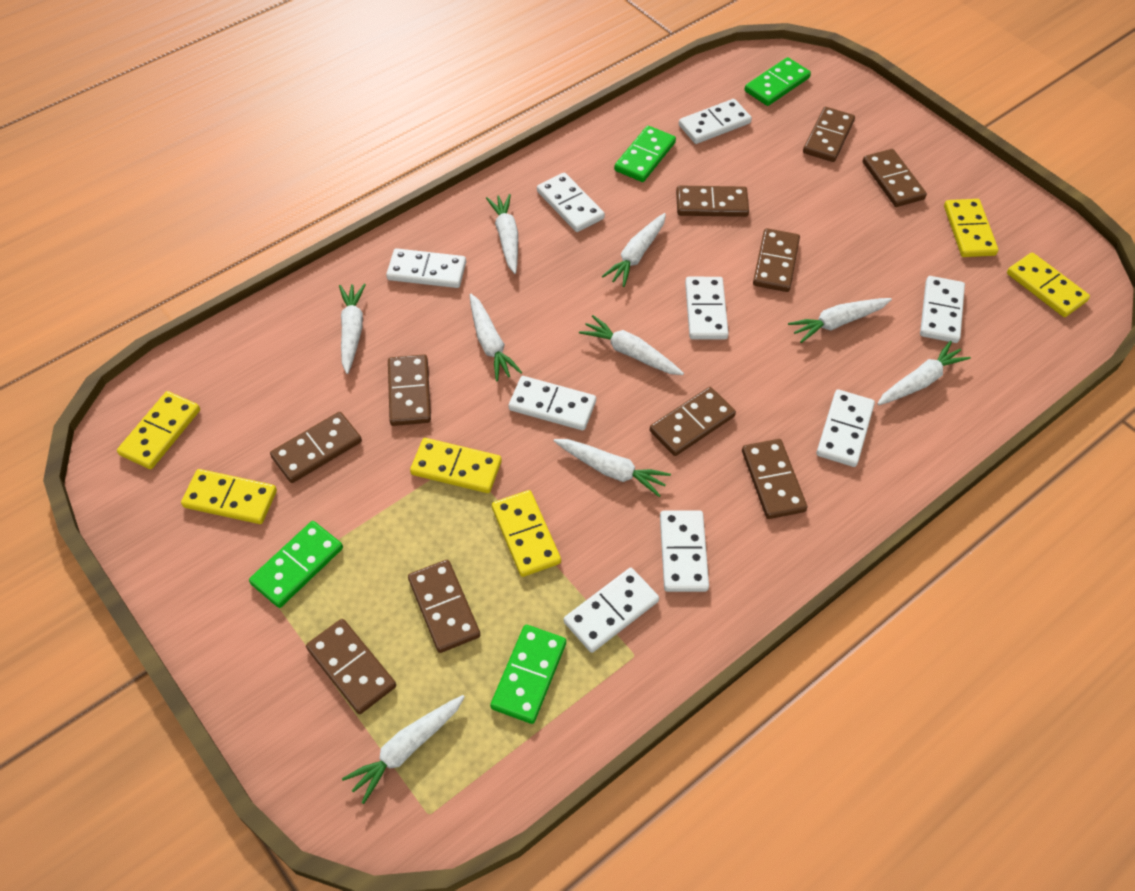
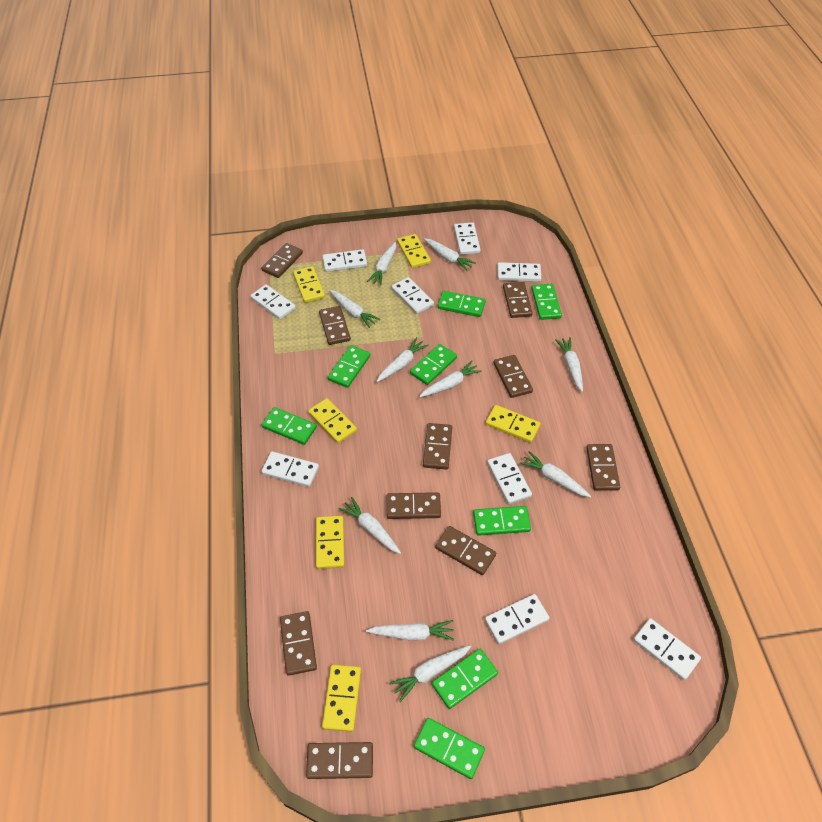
green domino: [249,521,343,608] [490,625,566,724] [614,126,676,182] [745,57,811,106] = 4 -> [262,407,317,445] [328,345,370,388] [410,344,457,385] [414,718,485,779] [432,649,498,709] [438,291,486,317] [473,506,531,536] [531,284,562,320] = 8
white carrot: [339,284,366,374] [342,695,465,804] [470,294,522,382] [486,194,518,274] [554,439,671,497] [579,315,684,375] [602,213,666,287] [788,298,892,343] [877,341,971,405] = 9 -> [329,290,380,328] [338,497,401,554] [366,620,454,641] [367,242,396,285] [376,337,429,382] [389,645,471,702] [419,361,482,397] [424,238,476,271] [520,451,591,498] [555,337,583,392] = 10

